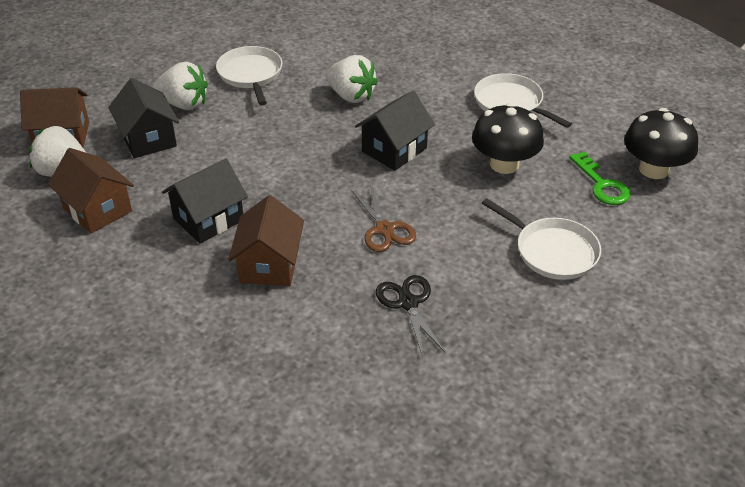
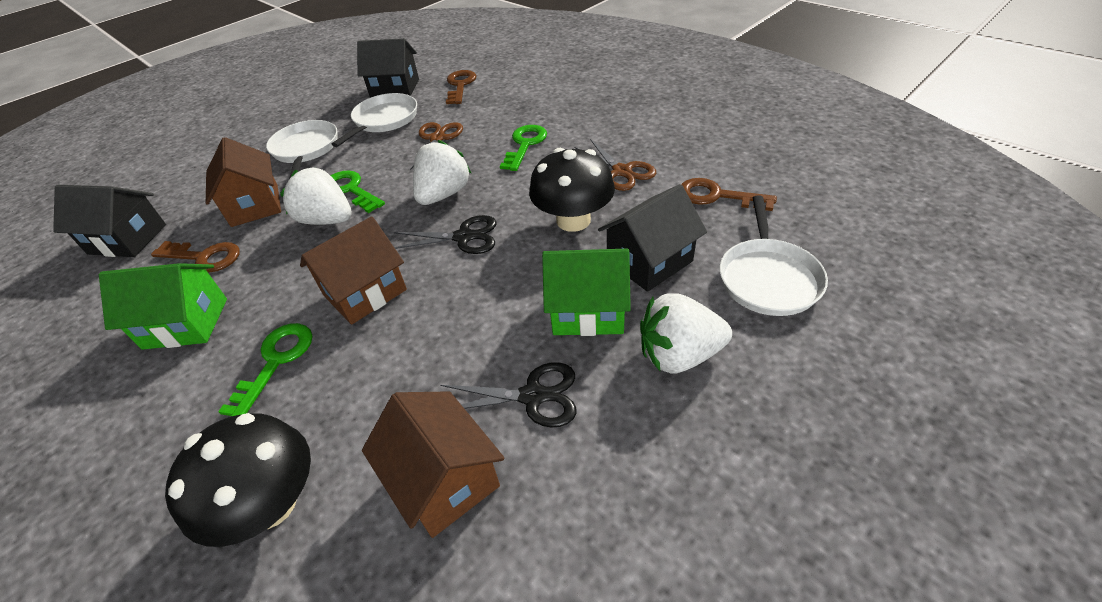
black scissors: [376,275,445,358] = 1 -> [394,215,497,254] [440,362,576,427] = 2
brown key: none = 0 -> [151,241,240,273] [446,70,476,104] [681,178,777,211] = 3
brown scissors: [352,187,416,252] = 1 -> [410,122,463,170] [575,139,656,191] = 2
green house: none = 0 -> [99,263,227,350] [542,249,631,336] = 2
green key: [569,151,631,205] = 1 -> [218,323,312,416] [331,171,385,213] [500,125,547,171] = 3

